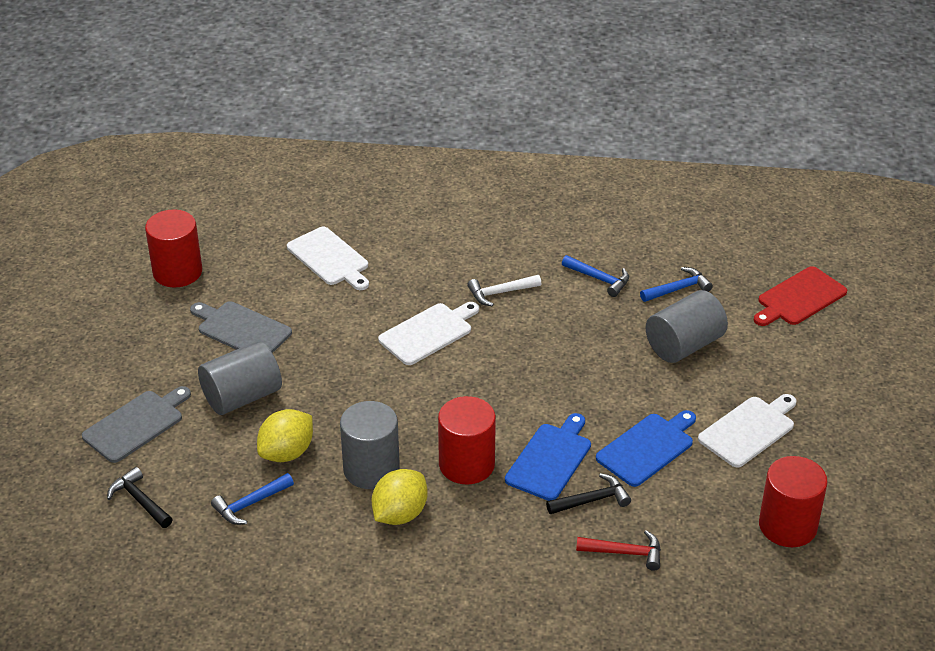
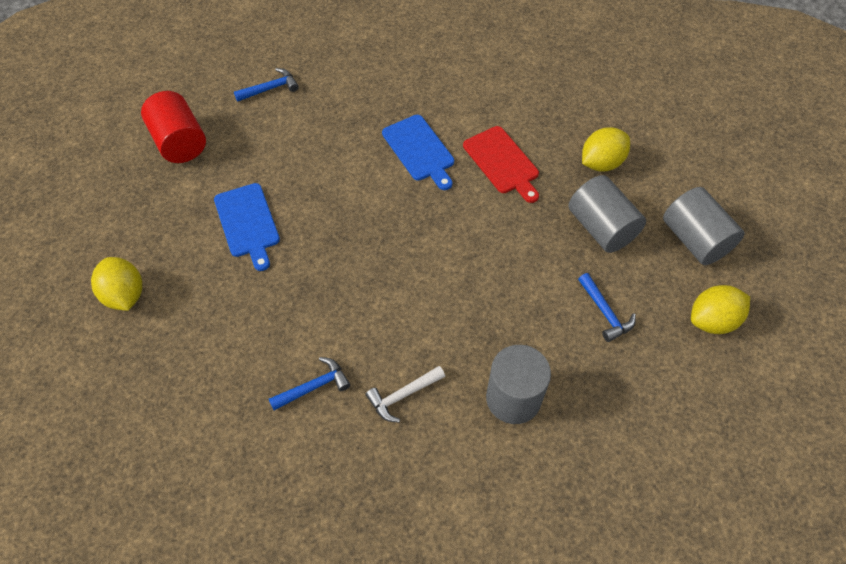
black hammer: [107,467,173,528] [546,473,631,514] = 2 -> none = 0
grey cutting board: [82,386,191,463] [190,301,292,353] = 2 -> none = 0
red cylinder: [145,209,202,288] [438,396,496,485] [759,456,828,547] = 3 -> [141,91,206,163] = 1
red hammer: [576,530,661,571] = 1 -> none = 0
white cutting board: [287,227,369,290] [378,302,479,365] [698,394,797,468] = 3 -> none = 0
yellow lemon: [257,409,313,462] [372,469,428,525] = 2 -> [91,257,142,311] [582,127,630,172] [691,285,750,334] = 3

